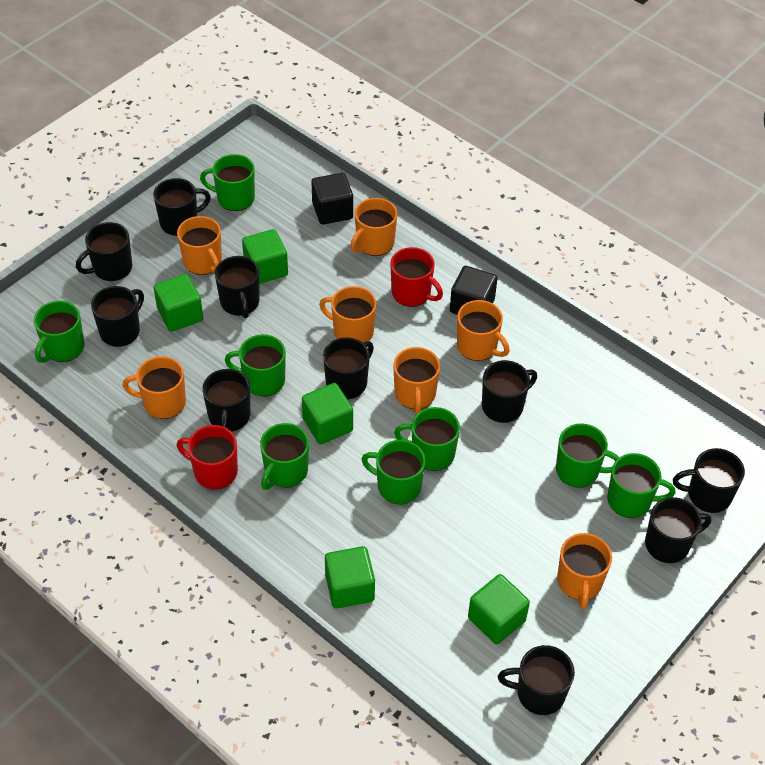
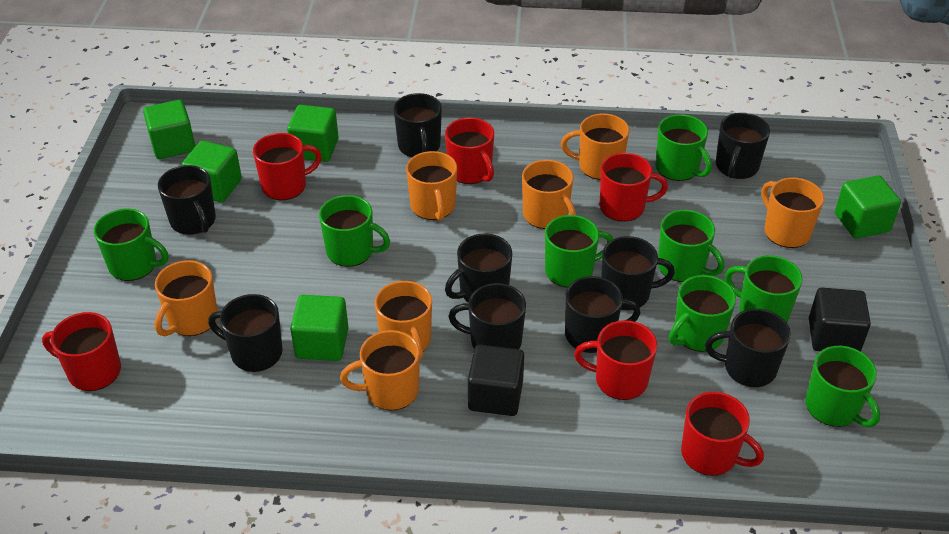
black mug: [76,222,132,281] [91,286,144,347] [153,178,211,236] [202,369,250,432] [215,256,260,318] [323,337,374,399] [482,360,537,423] [498,645,575,715] [645,497,711,563] [673,448,745,513] = 10 -> [158,165,216,235] [208,294,283,372] [394,93,442,158] [445,234,512,303] [448,283,526,349] [565,276,641,353] [601,236,675,311] [705,309,791,387] [716,113,770,179] = 9
red mug: [177,425,238,489] [390,247,443,307] = 2 -> [42,312,121,391] [253,133,322,200] [445,118,494,184] [574,320,657,400] [600,153,668,222] [681,392,764,476] = 6

